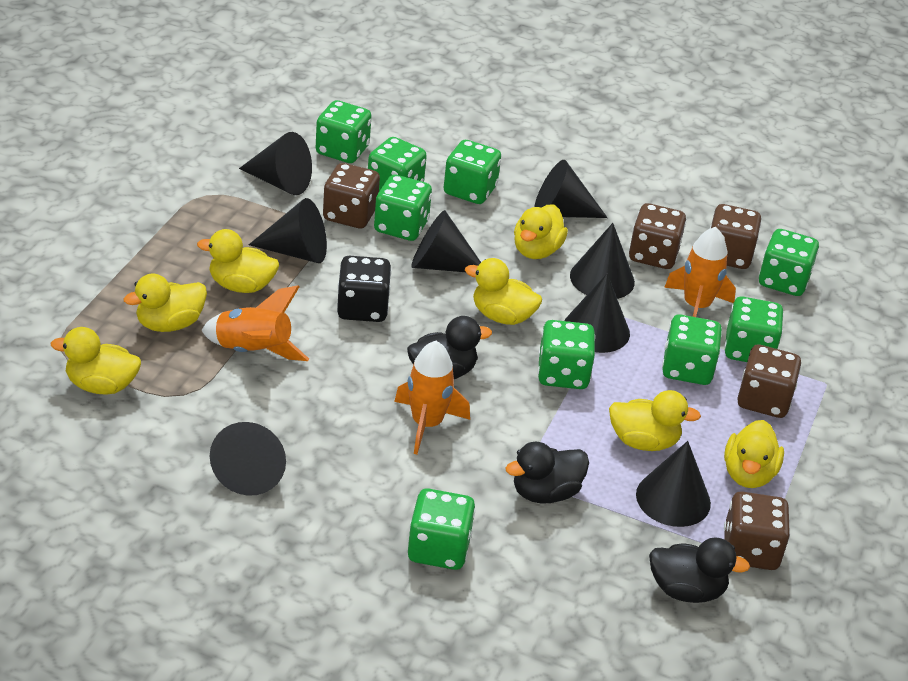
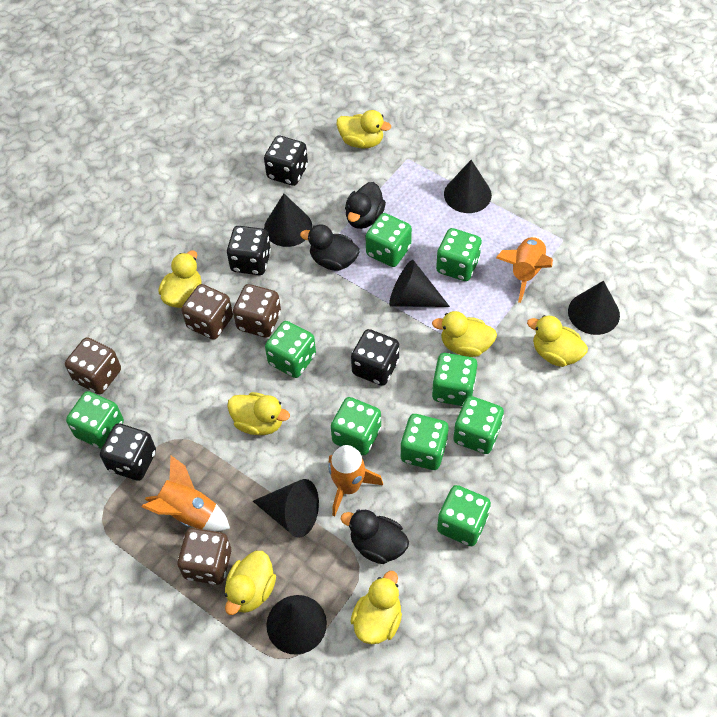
black cone: [210,422,286,496] [239,132,312,195] [249,198,327,263] [411,210,481,272] [534,160,608,218] [564,274,630,353] [570,223,635,299] [636,441,711,527] = 8 -> [253,479,319,538] [264,194,312,247] [266,595,327,655] [389,260,450,307] [444,160,492,213] [568,281,620,335] = 6
black dice: [337,256,392,322] = 1 -> [100,423,156,481] [227,226,271,275] [264,135,308,186] [351,329,399,386] = 4
brown dice: [323,163,380,228] [629,203,686,269] [710,204,761,269] [724,491,790,570] [737,344,801,418] = 5 -> [65,337,121,394] [177,528,231,585] [181,284,233,340] [233,284,281,337] = 4

